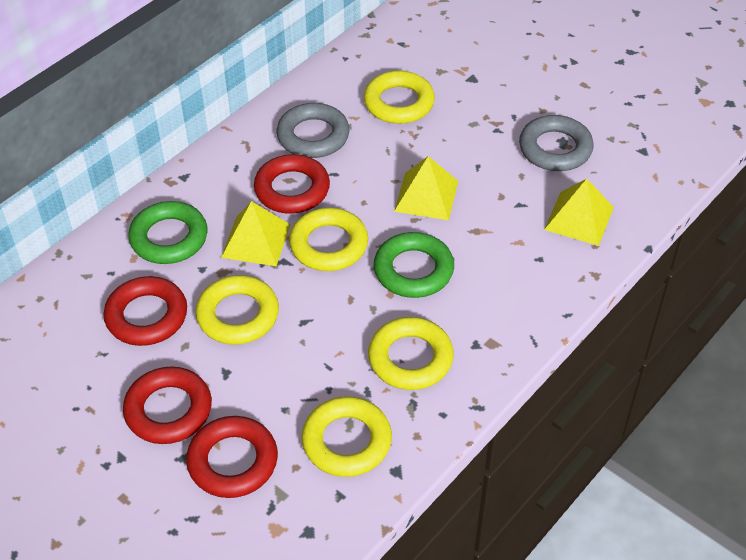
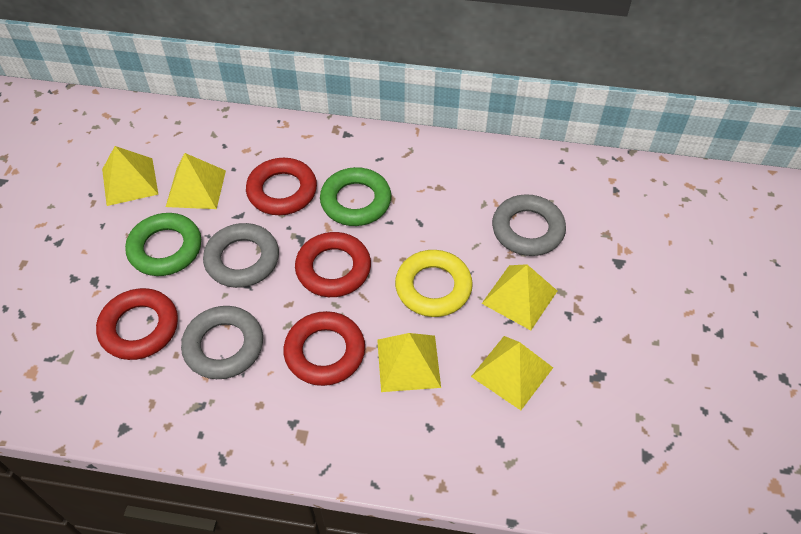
grey ring: [277,103,350,158] [519,115,594,171] = 2 -> [181,306,263,379] [203,223,279,288] [492,194,566,256] = 3
yellow pyramid: [221,201,291,266] [394,156,458,220] [544,179,614,246] = 3 -> [102,146,159,206] [166,153,226,209] [377,333,441,392] [471,336,553,410] [482,264,557,330] = 5
yellow ring: [196,275,279,345] [289,208,368,271] [302,396,392,477] [364,70,435,124] [368,317,454,390] = 5 -> [395,250,473,317] = 1

